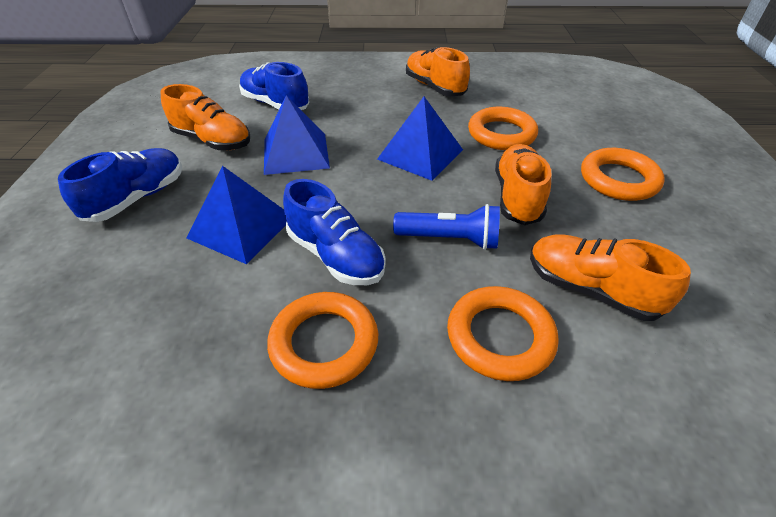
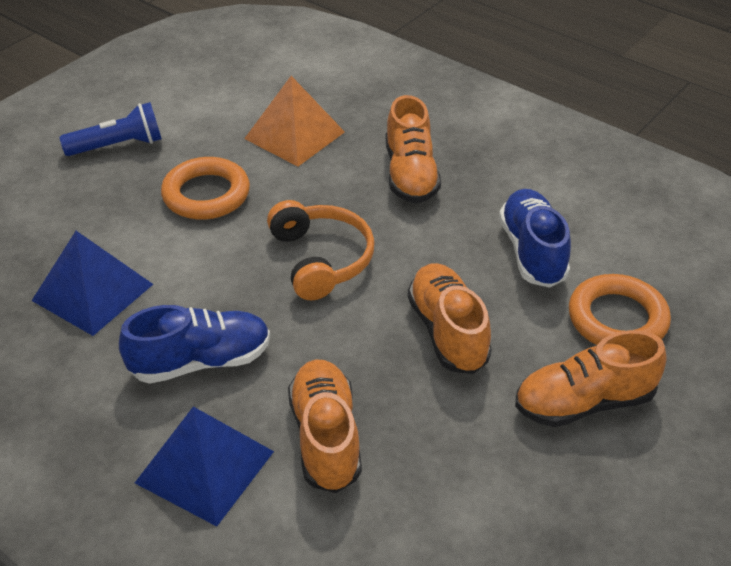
blue pyramid: [186,166,287,264] [264,95,330,175] [377,97,463,181] = 3 -> [32,231,153,336] [135,407,274,526] = 2
blue shoe: [58,148,182,222] [239,62,310,110] [283,179,386,285] = 3 -> [119,305,270,384] [499,189,571,288] = 2
orange headphones: none = 0 -> [267,200,375,300] = 1
orange pyramid: none = 0 -> [244,76,345,166] = 1
orange ring: [267,292,378,389] [447,286,559,381] [468,107,538,150] [581,148,665,201] = 4 -> [161,157,250,220] [569,274,671,345] = 2

